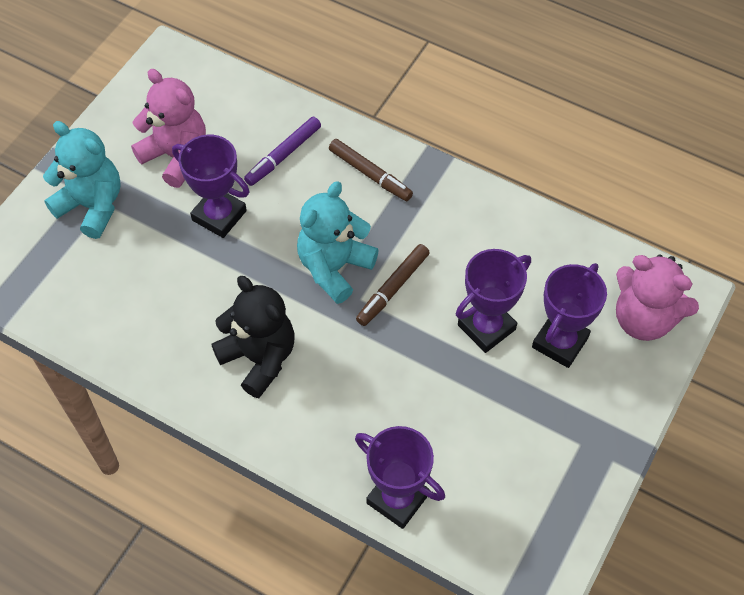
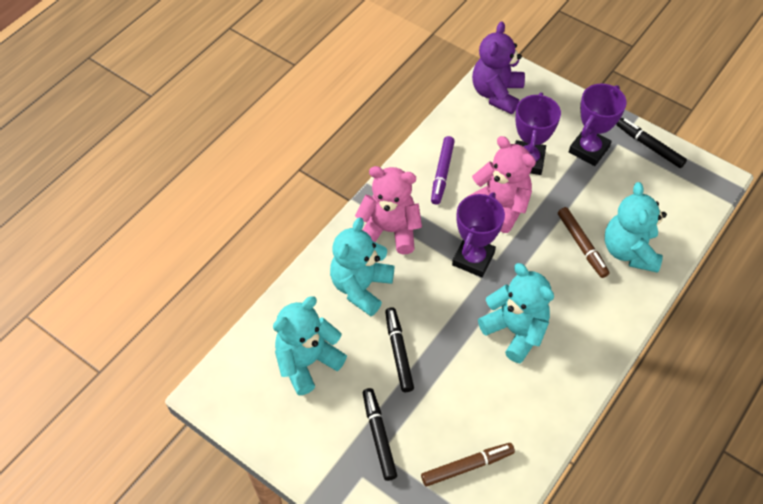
black marker: none = 0 -> [363,388,397,481] [385,307,414,392] [616,118,687,168] = 3
black teddy bear: [211,276,295,398] = 1 -> none = 0
purple teddy bear: none = 0 -> [472,21,525,114] = 1
purple trophy: [172,135,249,238] [355,426,445,529] [456,249,531,353] [532,263,607,368] = 4 -> [452,192,505,277] [515,92,561,175] [569,84,627,166] = 3
turquoise teddy bear: [43,121,121,239] [297,181,379,304] = 2 -> [273,296,347,395] [330,217,394,316] [478,263,554,363] [605,182,667,273] = 4

